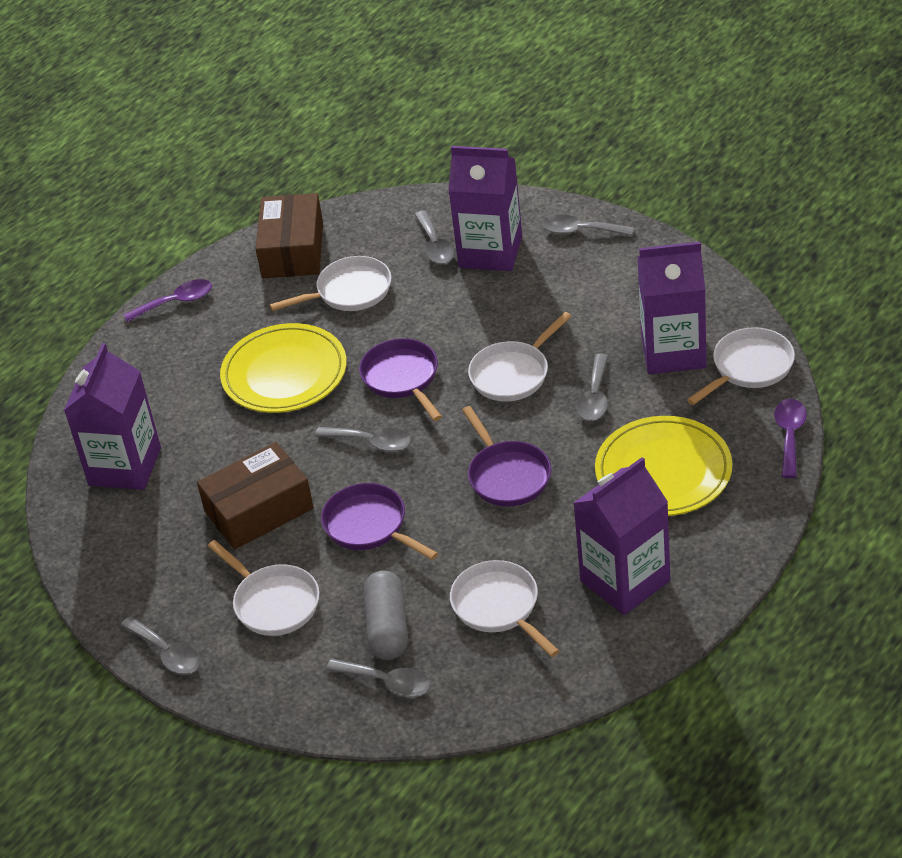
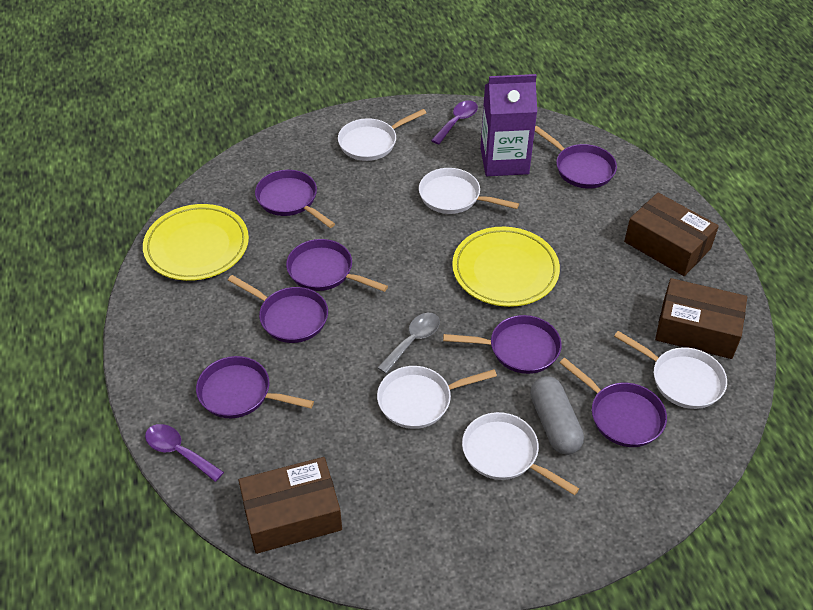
brown box: [197,442,314,549] [256,193,323,278] = 2 -> [238,457,342,554] [624,193,719,276] [655,278,747,359] = 3
grey spoon: [120,616,201,674] [315,427,411,452] [326,659,431,697] [414,210,455,265] [542,214,634,236] [576,353,608,421] = 6 -> [377,313,440,374] = 1
purple carton: [64,343,161,490] [448,146,522,271] [574,457,671,615] [637,242,707,374] = 4 -> [480,74,537,176] = 1
purple pan: [321,483,438,560] [359,338,442,421] [462,406,551,507] = 3 -> [196,356,314,418] [228,275,328,343] [255,170,335,228] [286,239,388,292] [443,315,562,374] [535,126,617,189] [560,358,667,447] = 7

